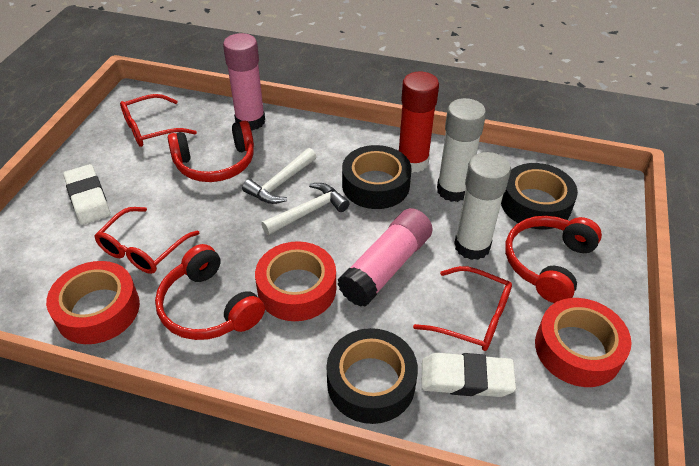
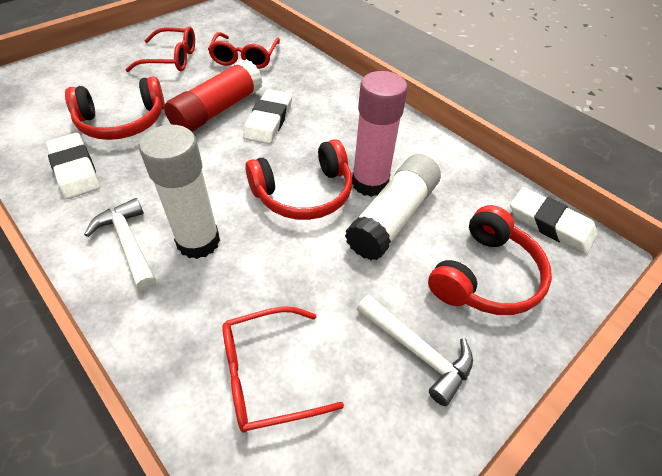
black tape: [327,328,418,424] [342,145,412,209] [501,163,578,229] = 3 -> none = 0
pink glue stick: [223,33,265,131] [338,208,433,307] = 2 -> [352,71,408,197] = 1
red tape: [46,261,140,344] [255,241,336,321] [535,298,631,387] = 3 -> none = 0
white eraser: [63,164,110,225] [421,353,516,397] = 2 -> [46,133,100,199] [243,89,292,144] [510,187,598,255] = 3

